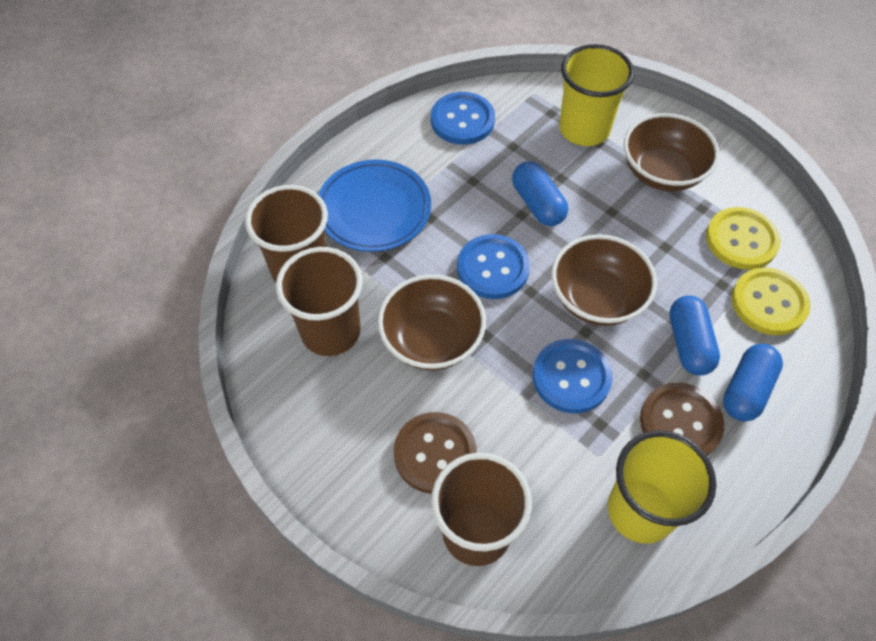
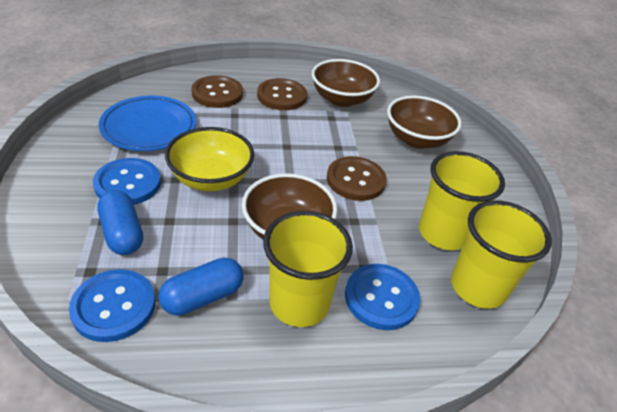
blue capsule: [512,162,568,226] [669,295,720,375] [723,344,783,422] = 3 -> [97,190,143,255] [158,258,244,316] = 2
brown button: [394,412,477,494] [640,383,724,456] = 2 -> [191,75,243,108] [257,78,307,110] [327,156,387,201] = 3
brown cup: [245,185,328,283] [276,247,363,356] [431,453,532,566] = 3 -> none = 0
yellow bowl: none = 0 -> [165,127,254,191] = 1
yellow button: [706,207,781,270] [731,267,811,335] = 2 -> none = 0
yellow cup: [559,44,634,146] [608,430,716,544] = 2 -> [263,211,353,327] [419,151,505,250] [451,200,552,309] = 3

